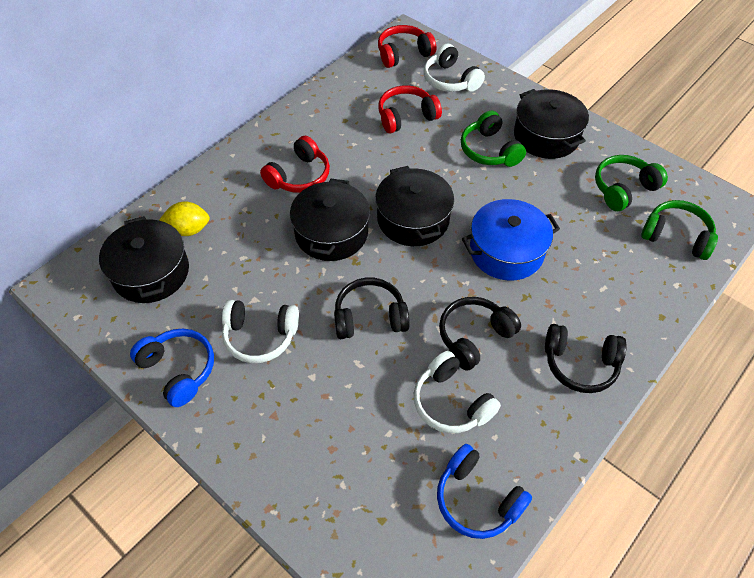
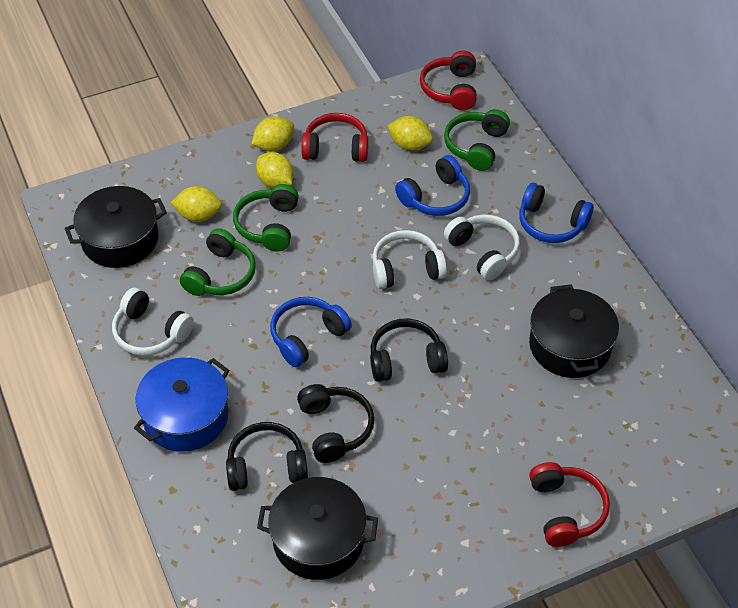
black pot: [99,216,189,303] [290,179,370,261] [375,166,454,246] [514,89,589,159] = 4 -> [64,186,167,268] [257,477,378,580] [529,284,619,378] = 3
blue headphones: [130,329,214,407] [437,444,532,539] = 2 -> [270,297,352,367] [395,155,470,216] [519,183,594,243] = 3
yellow lemon: [159,201,210,236] = 1 -> [171,186,222,222] [251,116,294,151] [256,152,294,188] [387,116,433,150] = 4

